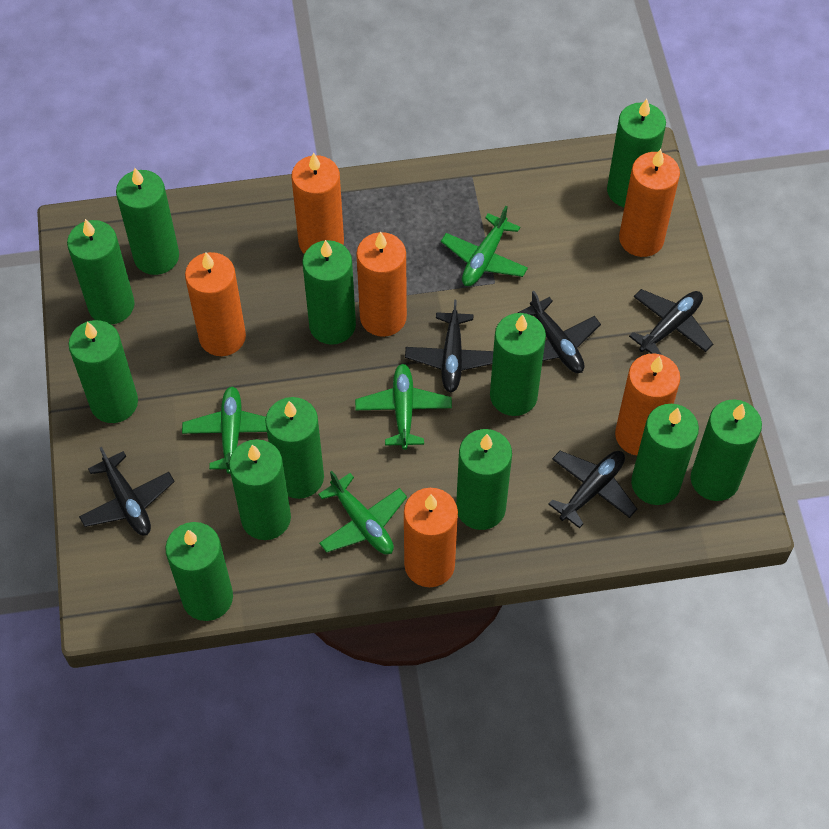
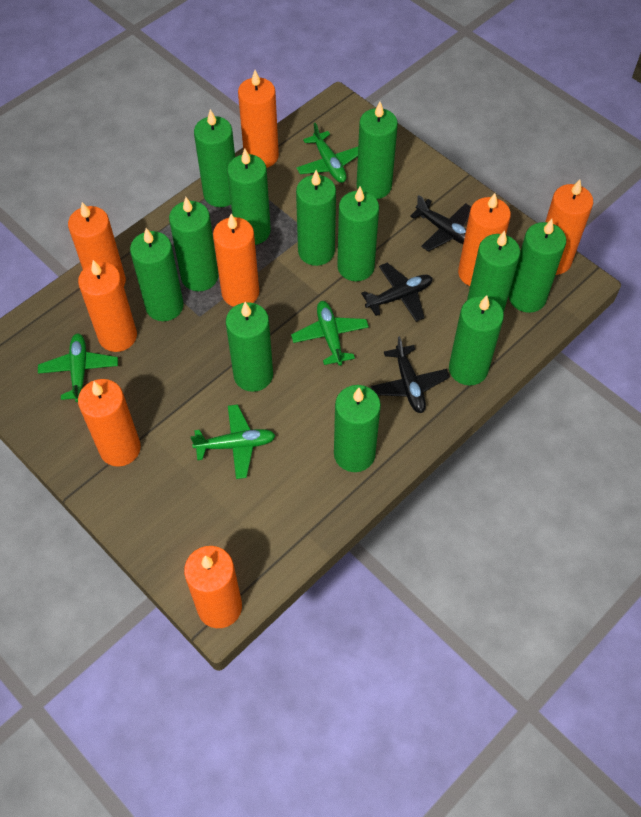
black plane: [79,447,175,535] [405,300,493,393] [518,291,601,373] [548,451,637,528] [629,289,713,355] = 5 -> [361,263,432,322] [370,336,450,413] [410,195,471,252] = 3
orange candle: [185,252,246,356] [291,153,344,254] [356,232,407,337] [404,488,458,587] [615,354,680,455] [619,149,680,257] = 6 -> [68,202,126,286] [78,260,137,352] [78,379,141,467] [184,546,242,628] [213,214,259,307] [238,70,279,168] [458,193,511,286] [545,180,593,275] = 8

